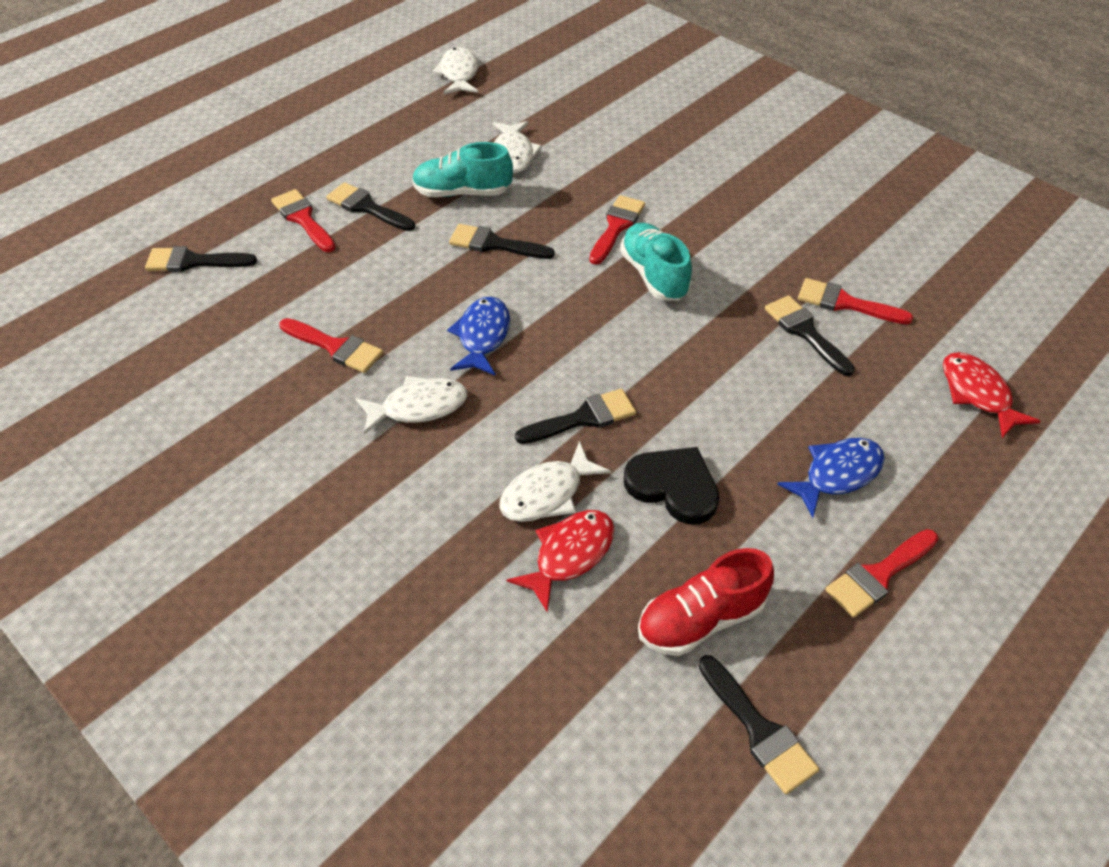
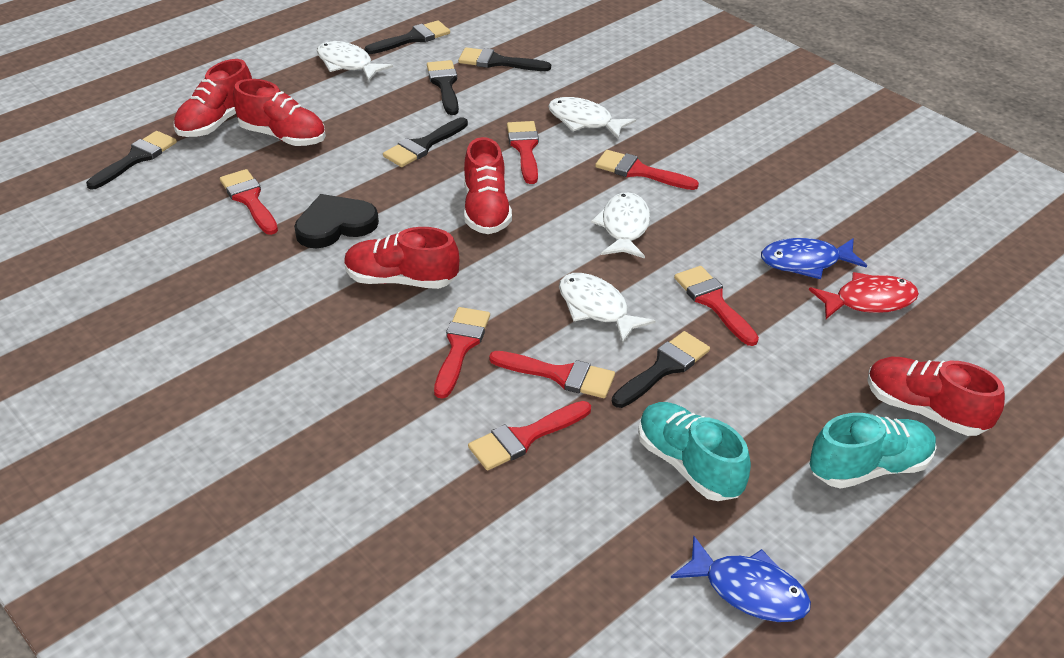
red brush: [271,189,336,252] [279,318,383,373] [589,195,645,265] [798,278,913,325] [825,529,938,618] = 5 -> [220,169,278,235] [434,307,490,399] [468,401,591,470] [489,351,615,398] [507,121,539,184] [595,150,699,190] [674,266,759,346] = 7
red fish: [507,510,614,613] [943,352,1041,438] = 2 -> [809,272,919,319] = 1
red shoe: [638,548,774,656] = 1 -> [174,59,252,137] [233,79,326,146] [344,227,459,289] [464,137,512,234] [867,357,1005,436] = 5

